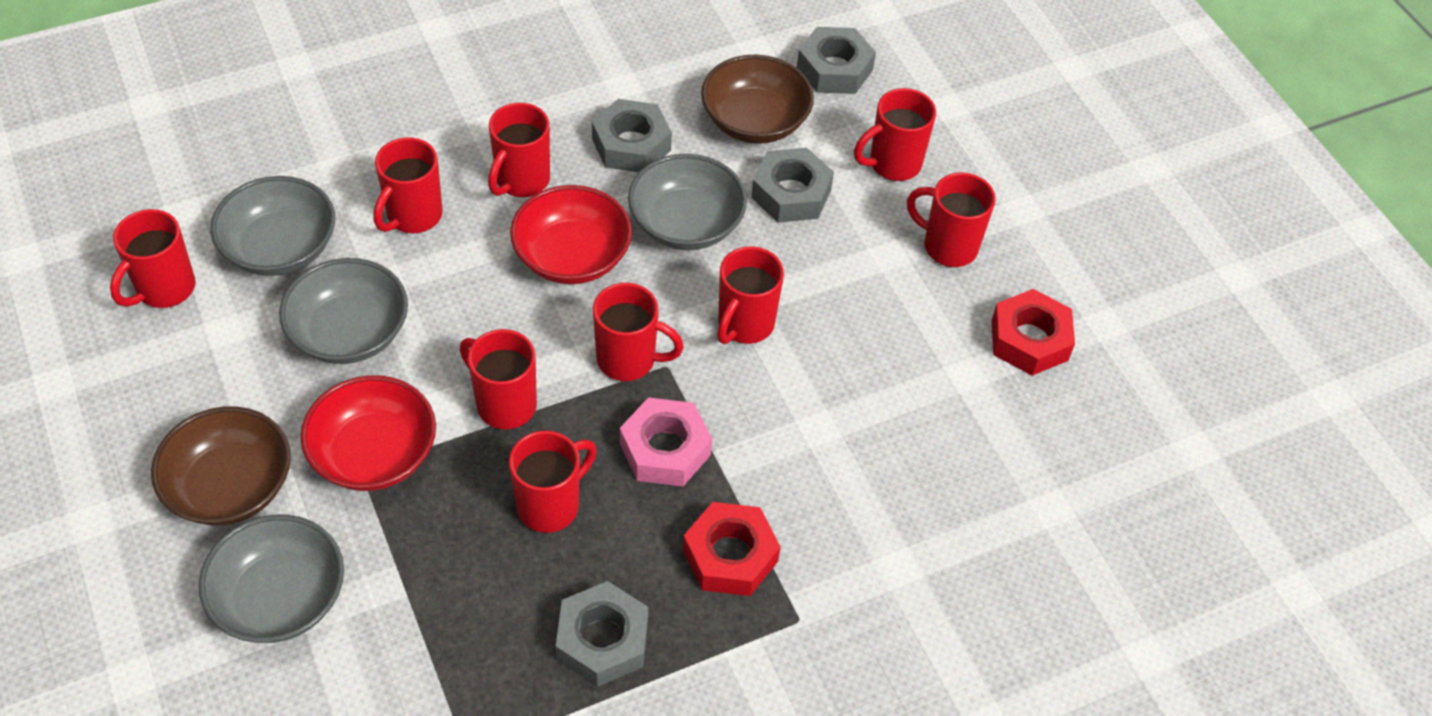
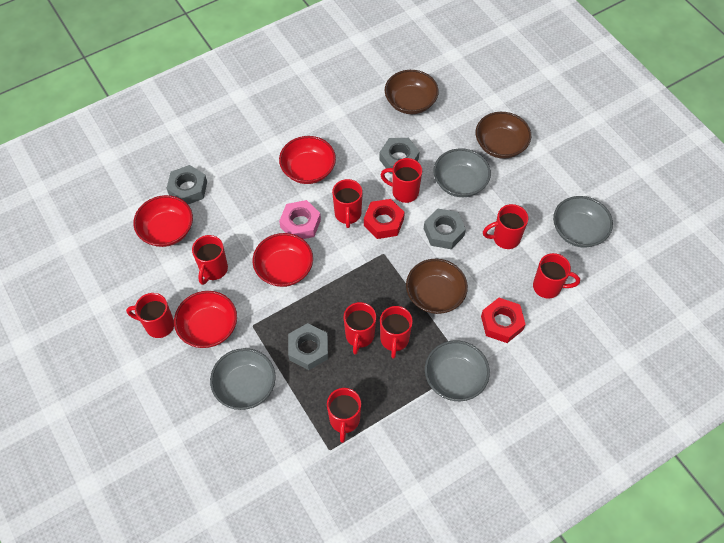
brown bowl: [151,406,291,525] [701,55,814,144] = 2 -> [385,70,439,114] [406,259,468,314] [476,112,531,159] = 3
red bowl: [300,375,436,491] [510,185,632,284] = 2 -> [133,195,193,247] [174,291,237,348] [253,233,313,287] [279,136,336,184] = 4

